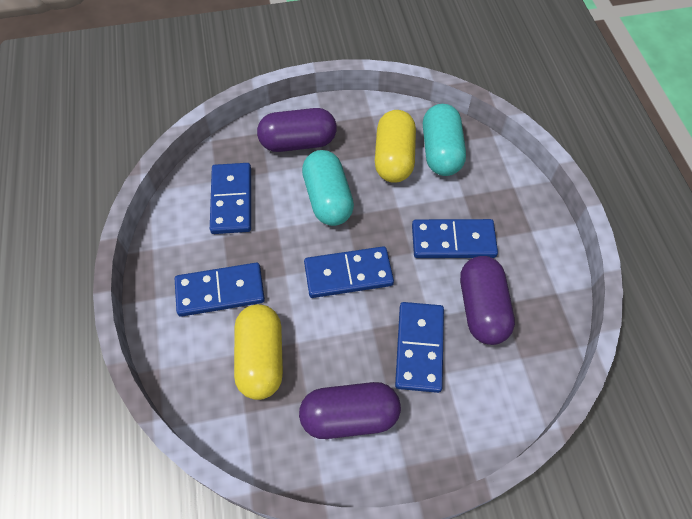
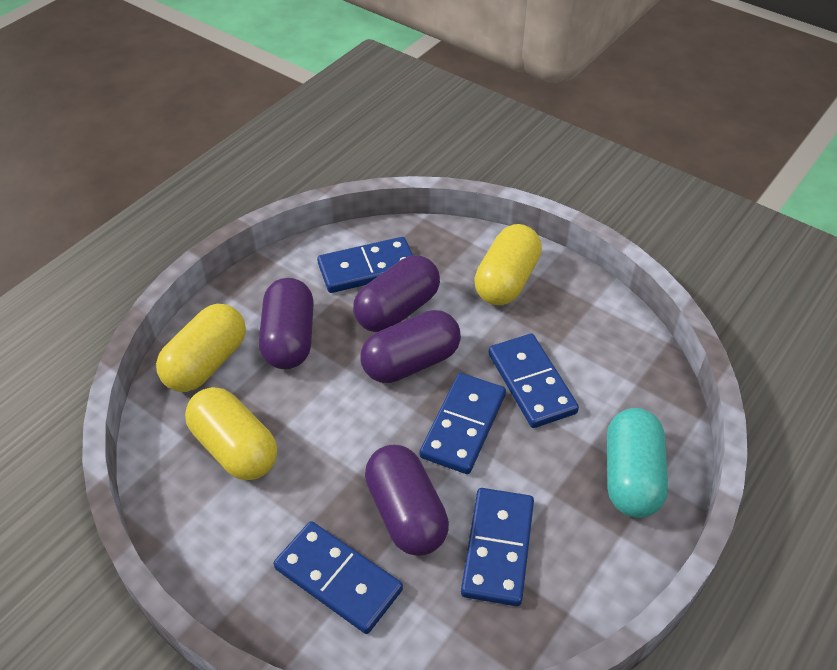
purple capsule: [257,108,337,152] [299,382,401,439] [460,256,515,345] = 3 -> [259,278,314,369] [353,255,440,332] [361,310,461,383] [365,445,449,556] = 4
turquoise capsule: [302,150,354,226] [423,104,466,176] = 2 -> [607,408,668,518] = 1
yellow capsule: [234,304,283,400] [375,110,416,183] = 2 -> [156,304,246,392] [185,387,277,480] [474,224,542,305] = 3

